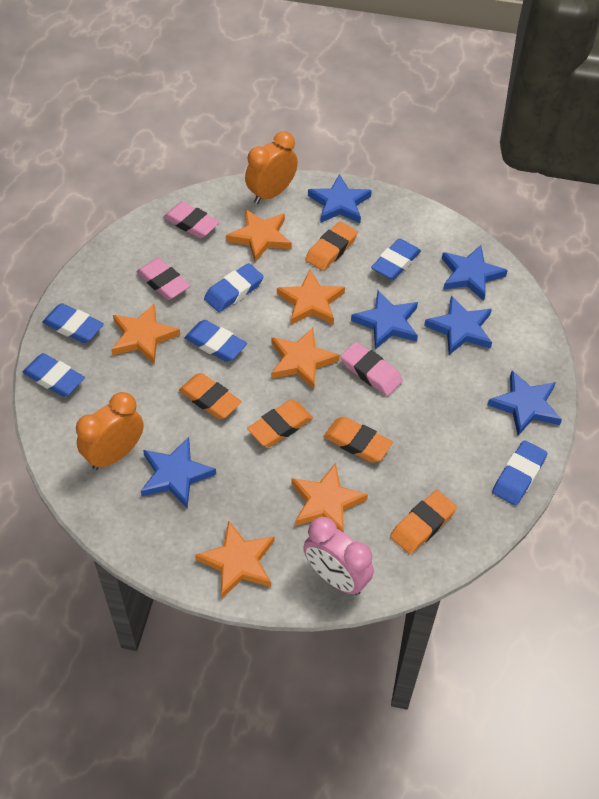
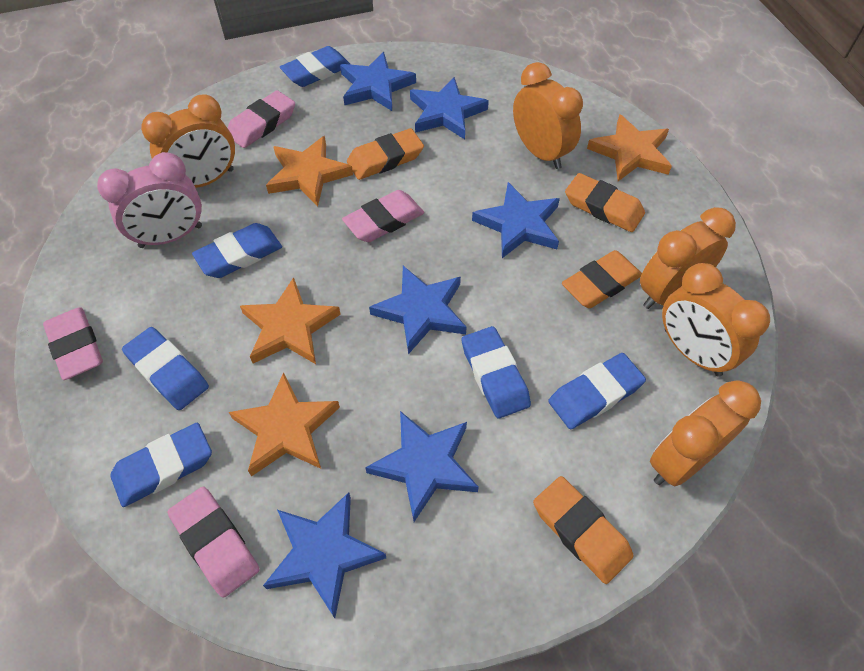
orange clock: [76,392,144,470] [245,131,298,204] = 2 -> [141,95,235,188] [513,62,583,169] [640,207,736,309] [650,380,761,486] [662,263,770,377] = 5
orange eraser: [179,373,242,419] [247,400,313,447] [305,221,358,271] [324,417,393,463] [390,490,457,554] = 5 -> [347,128,424,180] [533,476,633,584] [562,250,642,308] [565,173,645,232] = 4
orange star: [111,304,180,364] [195,520,274,599] [226,209,292,262] [271,327,340,389] [277,270,345,325] [291,463,368,533] = 6 -> [229,372,340,476] [240,277,341,364] [266,136,353,206] [587,114,672,181] = 4
pink eraser: [137,258,190,300] [163,201,220,238] [340,342,403,396] = 3 -> [43,307,103,380] [168,487,260,598] [228,90,295,148] [342,190,424,242] = 4

